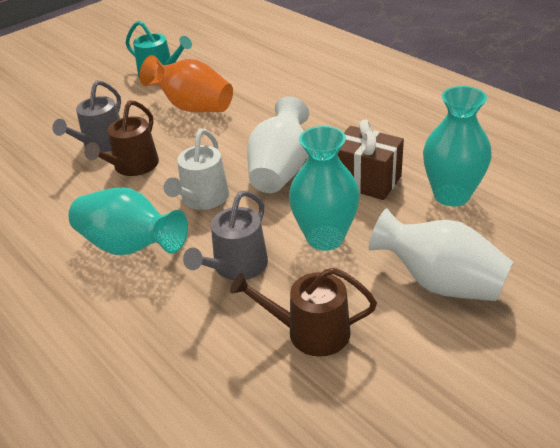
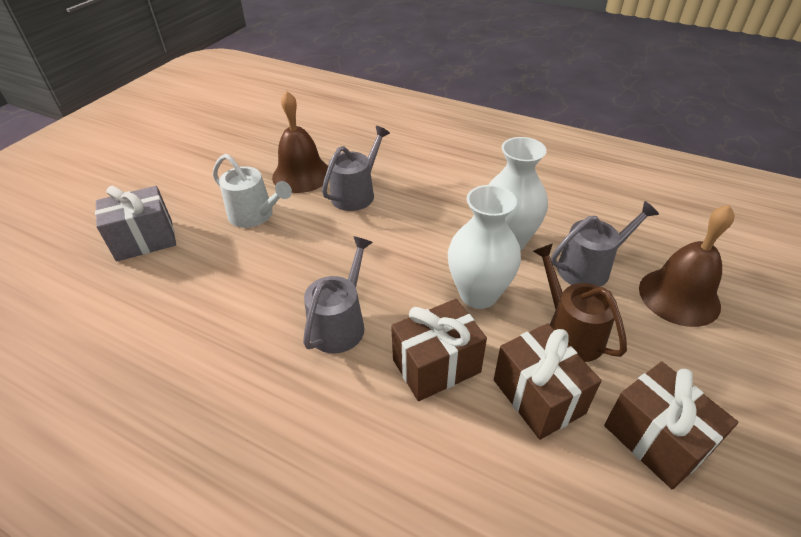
brown bell: none = 0 -> [272,91,328,193] [639,205,734,327] = 2
brown gift: [338,119,404,200] = 1 -> [391,299,487,401] [494,323,601,440] [604,362,738,489] = 3
brown watering can: [84,100,159,176] [230,268,377,357] = 2 -> [533,243,627,362] = 1
grey gift: none = 0 -> [95,186,176,262] = 1
grey watering can: [52,80,121,152] [183,190,268,280] = 2 -> [303,236,373,354] [322,126,390,211] [551,201,659,287] = 3
orange vase: [139,55,233,112] = 1 -> none = 0
turquoise vase: [69,188,188,255] [289,126,360,251] [423,86,492,207] = 3 -> none = 0
turquoise watering can: [126,21,192,79] = 1 -> none = 0

